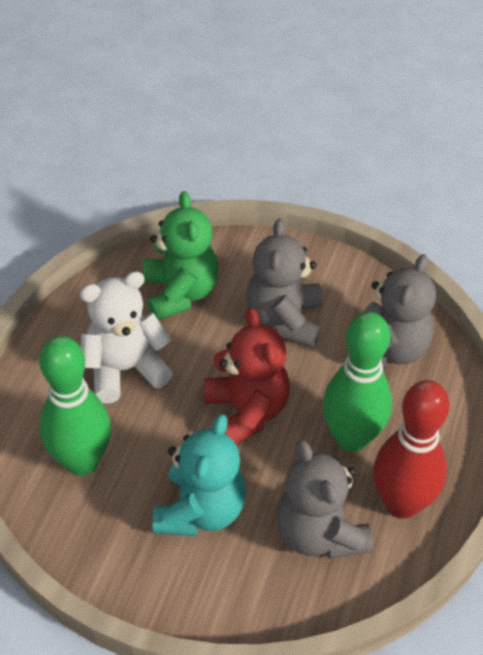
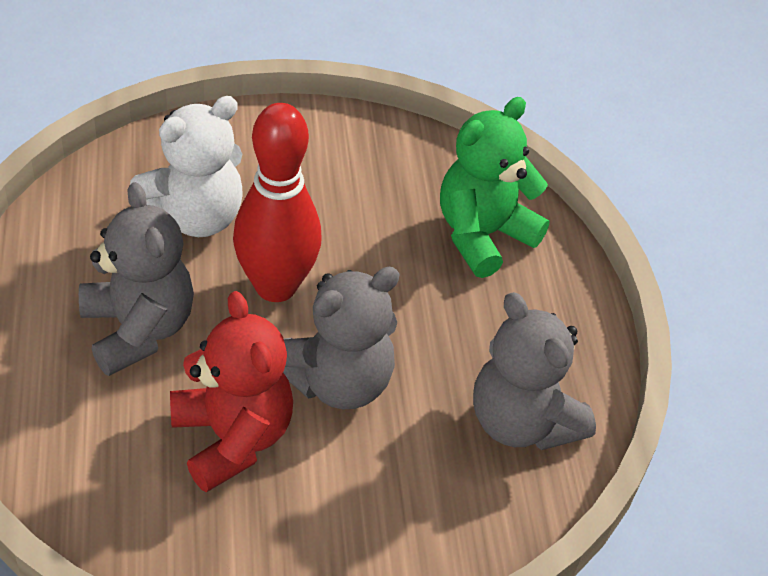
green bowling pin: [39,336,111,476] [323,312,392,452] = 2 -> none = 0
turquoise teddy bear: [153,414,246,536] = 1 -> none = 0

